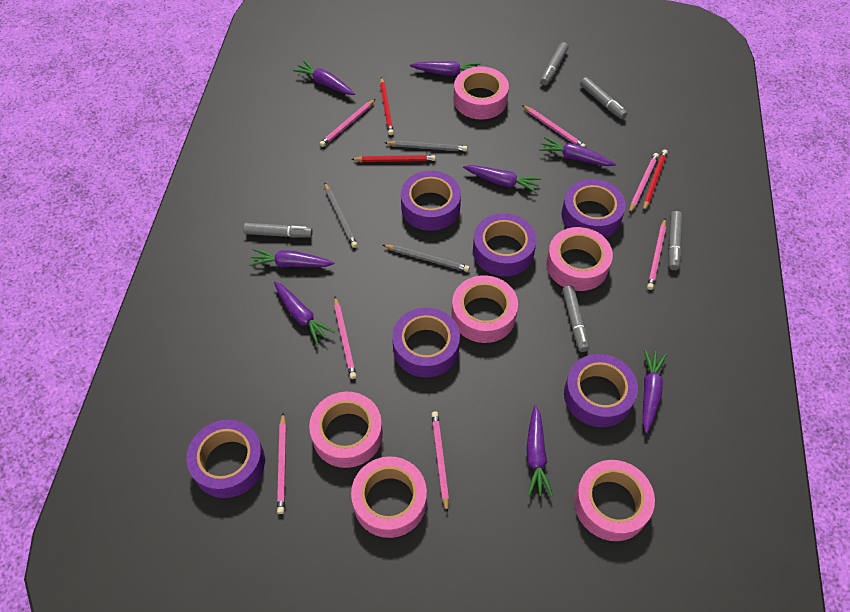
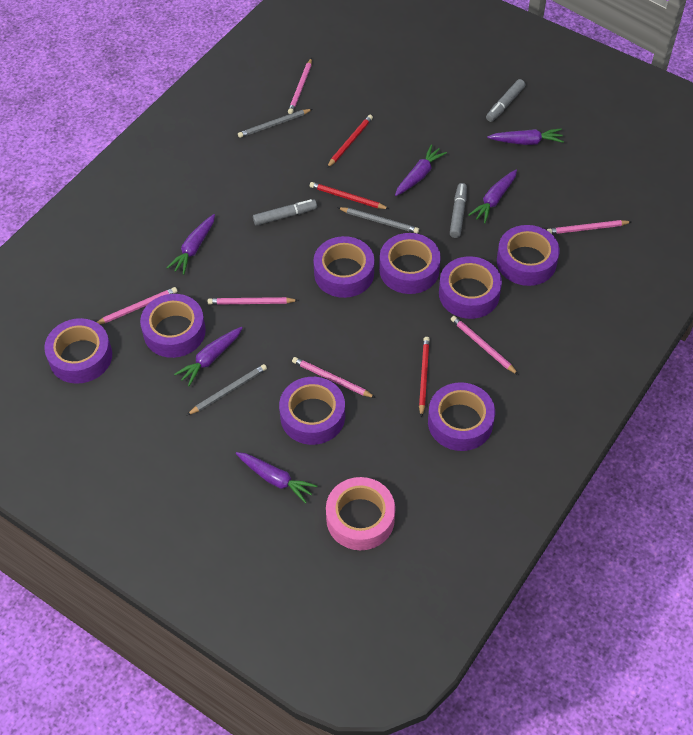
grey marker: [244,223,313,238] [540,42,568,85] [562,285,589,352] [580,77,627,119] [668,211,682,270] = 5 -> [253,199,317,226] [450,183,467,238] [486,79,525,122] = 3
pink pencil: [277,413,286,514] [319,99,375,147] [334,297,356,379] [431,412,449,513] [522,105,586,147] [629,153,659,214] [647,219,666,290] = 7 -> [97,287,177,324] [208,297,299,305] [288,58,312,114] [292,357,375,398] [451,316,519,375] [547,220,632,234] = 6
pink tape: [309,392,383,468] [351,456,427,538] [452,275,518,343] [453,66,509,119] [546,227,613,291] [574,460,655,541] = 6 -> [326,477,395,550] = 1
purple carrot: [249,249,334,267] [274,281,335,345] [293,60,355,95] [410,61,481,76] [463,165,541,193] [526,405,553,497] [539,137,616,166] [643,349,667,433] = 8 -> [166,214,215,275] [174,327,243,386] [236,452,317,504] [395,144,447,196] [468,170,517,223] [487,128,564,145] = 6
purple tape: [186,420,265,498] [392,308,460,377] [401,171,461,231] [473,213,537,276] [561,179,626,238] [564,354,638,427] = 6 -> [44,318,112,384] [140,294,206,358] [279,377,345,445] [313,236,374,298] [379,233,441,294] [428,382,495,451] [439,256,502,319] [497,225,560,286] = 8

